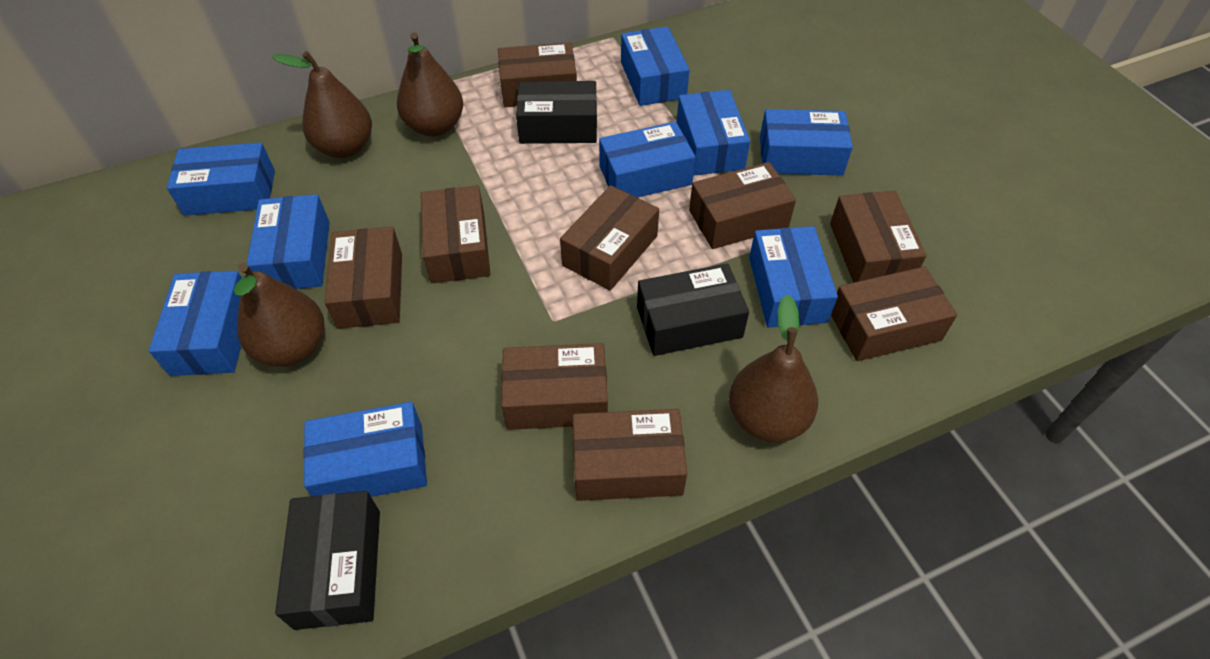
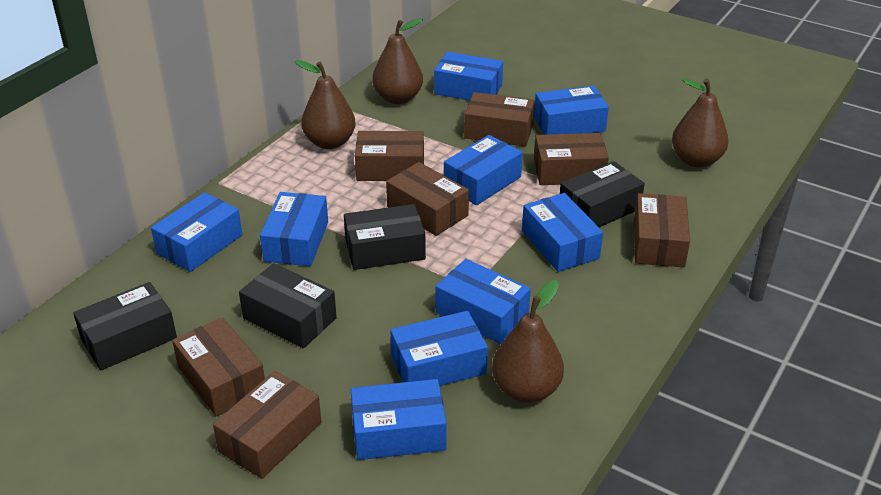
black box: [275,491,380,630] [516,81,597,144] [637,263,749,356] = 3 -> [73,282,177,370] [239,263,337,348] [344,204,426,270] [560,161,645,227] = 4
brown box: [325,227,402,329] [420,185,490,283] [498,42,577,107] [501,343,608,430] [560,185,659,291] [573,409,687,501] [689,162,796,249] [830,191,926,283] [831,267,957,361] = 9 -> [172,317,265,416] [213,371,322,479] [355,131,424,181] [386,162,469,236] [464,92,535,146] [534,133,609,185] [634,193,690,267] = 7

